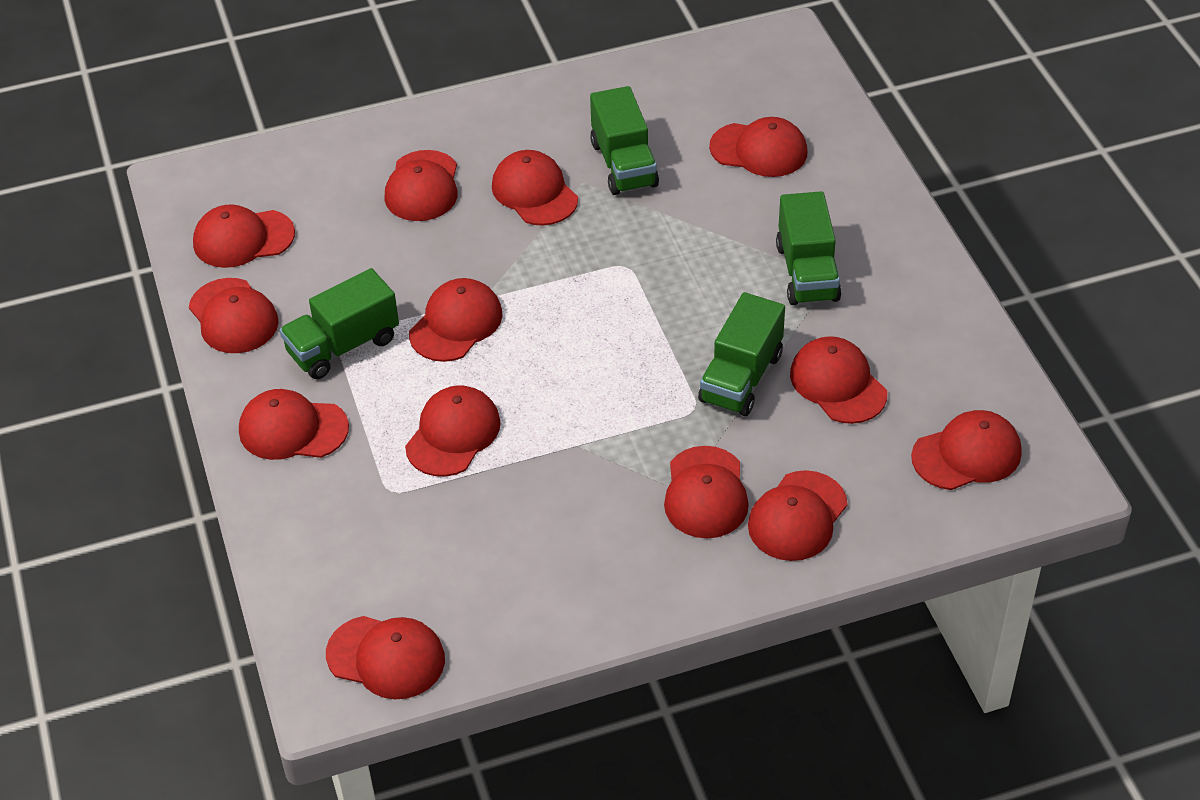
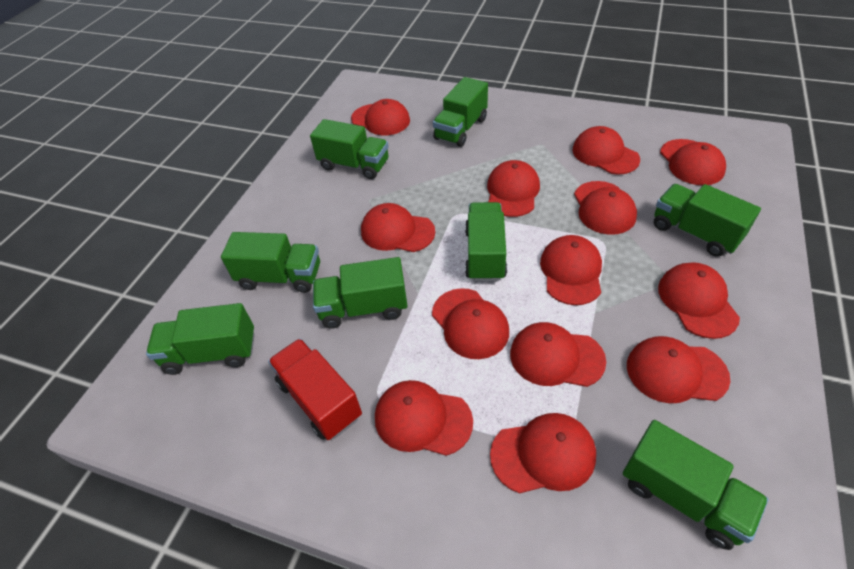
green truck: [280,268,399,379] [590,86,659,195] [698,292,785,416] [776,191,841,305] = 4 -> [146,303,255,375] [221,232,320,293] [310,119,389,179] [313,257,407,329] [433,77,488,147] [465,202,507,281] [623,420,769,550] [654,184,761,257] = 8
red truck: none = 0 -> [268,338,362,440] = 1

